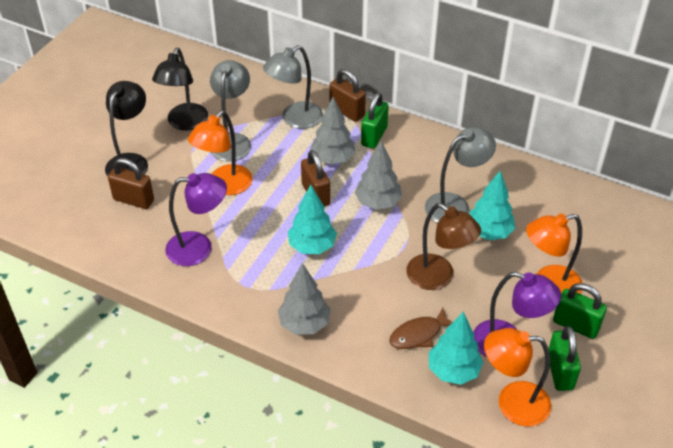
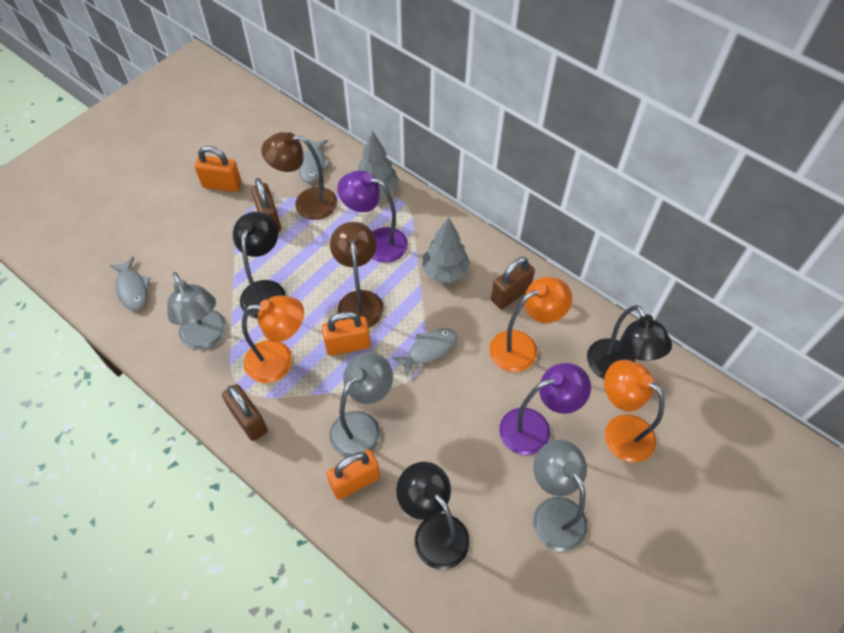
black lamp: [105,81,148,177] [152,48,208,131] = 2 -> [233,212,286,319] [396,462,470,570] [587,305,672,379] = 3
brown fish: [389,308,453,349] = 1 -> none = 0
brown lamp: [407,203,481,290] = 1 -> [261,132,338,220] [330,222,384,328] = 2
green padlock: [361,92,389,149] [548,326,581,391] [553,283,607,339] = 3 -> none = 0
grey fish: none = 0 -> [110,257,150,310] [299,139,331,183] [392,328,457,376] = 3
grey tree: [278,263,331,335] [310,97,355,164] [355,141,402,210] = 3 -> [357,131,399,197] [422,217,470,283] = 2
orange padlock: none = 0 -> [194,146,241,192] [322,312,370,356] [327,450,380,500] = 3
turquoise tree: [288,185,337,254] [429,312,483,385] [469,171,515,240] = 3 -> none = 0

